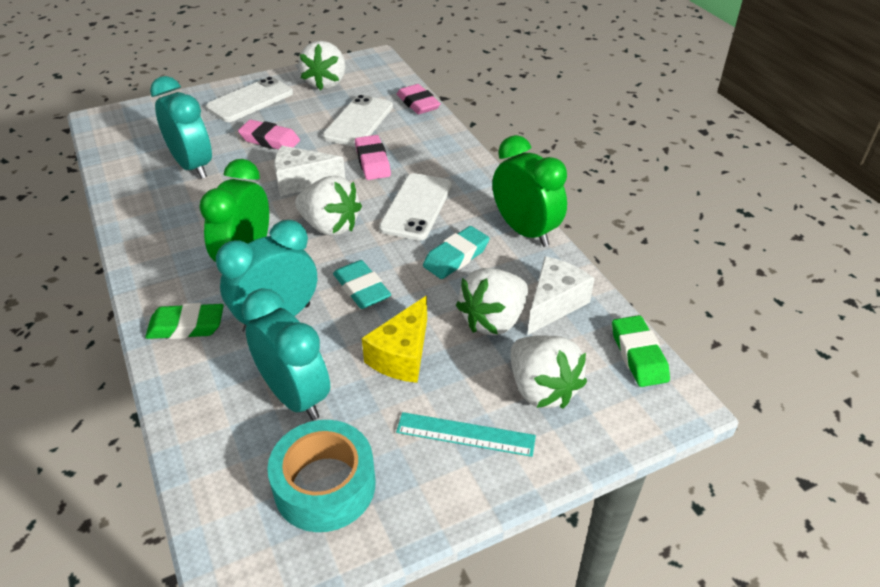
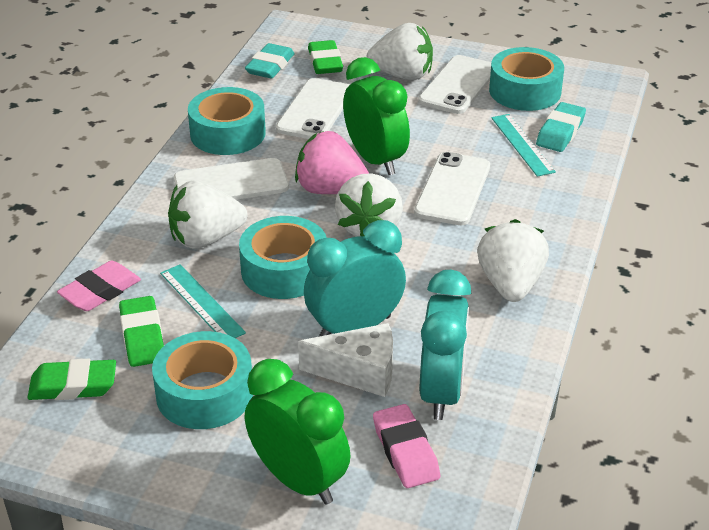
green eraser: [145,303,224,339] [612,315,670,387] = 2 -> [27,359,116,400] [119,296,164,367] [308,40,343,74] = 3
pink eraser: [238,120,300,149] [355,135,391,180] [397,84,441,114] = 3 -> [57,261,141,311] [373,404,440,488] = 2
pink strawberry: none = 0 -> [295,131,369,194] = 1
turquoise clock: [150,76,212,179] [216,220,317,334] [242,288,330,421] = 3 -> [304,220,406,336] [420,270,471,420] = 2
turquoise ruler: [396,412,536,457] = 1 -> [160,264,246,338] [491,114,556,177] = 2
turquoise tape: [267,420,375,532] = 1 -> [152,331,253,429] [188,87,266,155] [239,216,327,299] [489,47,564,111] = 4
white cheese: [274,146,345,196] [528,256,595,335] = 2 -> [298,323,393,397] = 1
white phone: [206,77,293,122] [323,95,393,147] [379,173,452,241] = 3 -> [174,158,289,200] [276,78,350,139] [414,152,490,225] [419,55,491,114] = 4
yellow cheese: [362,296,427,383] = 1 -> none = 0

